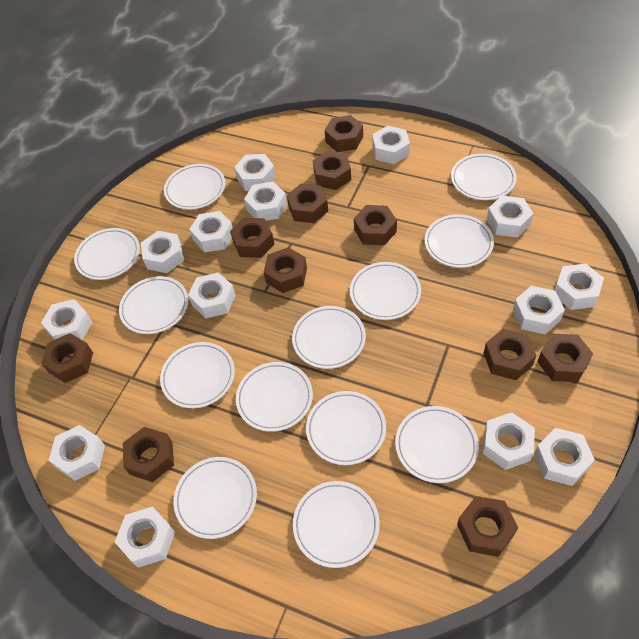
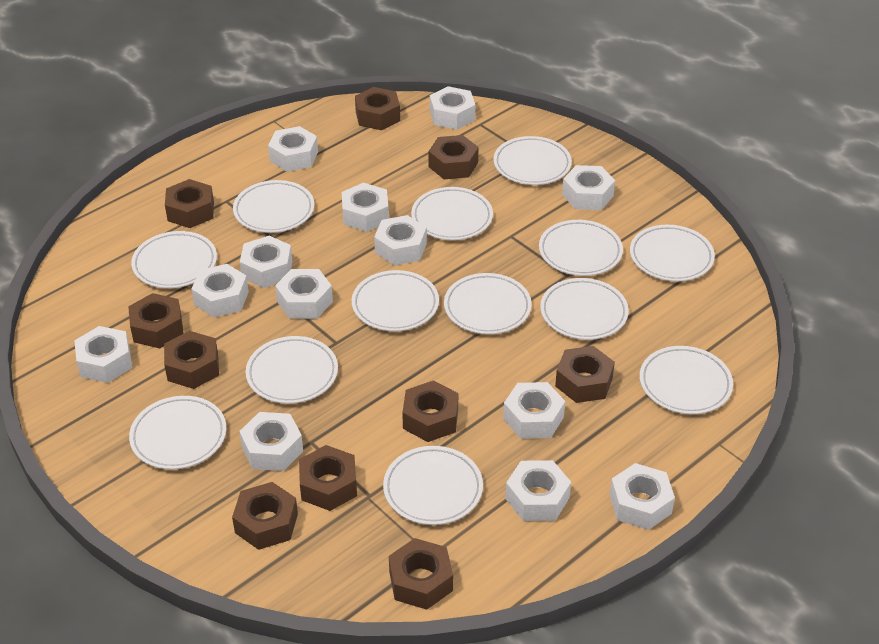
brown nut: [41,333,93,383] [123,427,174,482] [230,218,274,258] [264,247,307,293] [287,183,328,223] [313,151,351,190] [324,115,363,152] [354,205,397,245] [457,496,518,557] [484,329,536,380] [537,334,593,382] = 11 -> [128,293,184,348] [164,331,219,389] [165,179,214,228] [232,482,298,550] [299,445,357,511] [355,87,400,130] [389,538,453,610] [402,380,458,442] [429,135,478,179] [555,346,615,403] = 10
white nut: [41,299,92,340] [49,425,105,481] [115,507,175,568] [141,231,184,273] [188,272,236,318] [189,211,233,253] [234,154,276,191] [244,182,287,221] [372,126,410,164] [483,412,535,470] [487,196,533,238] [513,286,565,335] [534,428,595,486] [554,264,604,310] = 14 -> [74,326,132,383] [191,264,249,318] [239,412,303,471] [240,236,292,288] [268,126,318,172] [275,269,333,319] [342,183,389,232] [374,215,427,266] [430,86,475,130] [503,382,565,439] [505,460,571,521] [562,165,615,210] [610,463,675,530] = 13

